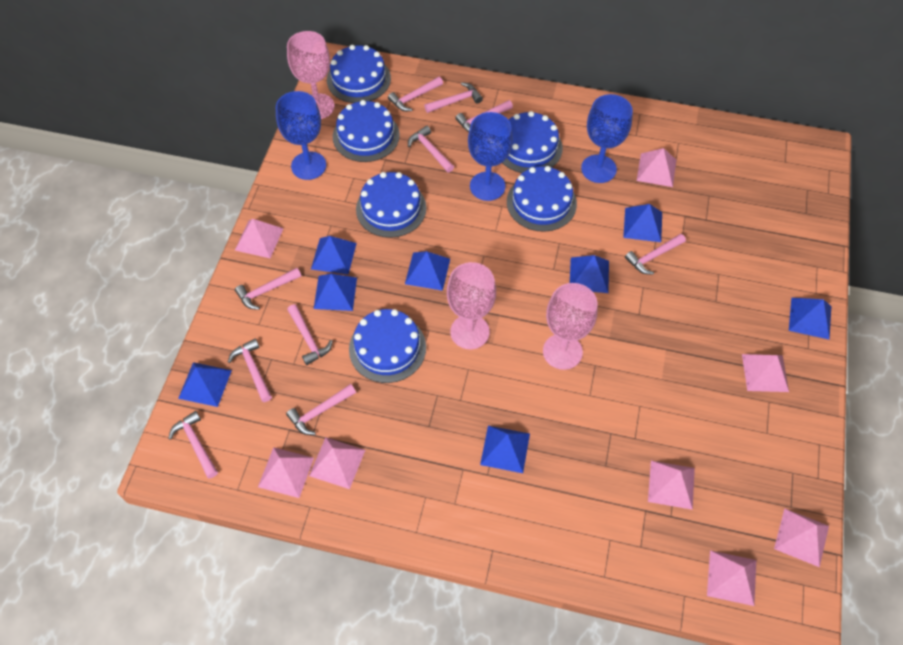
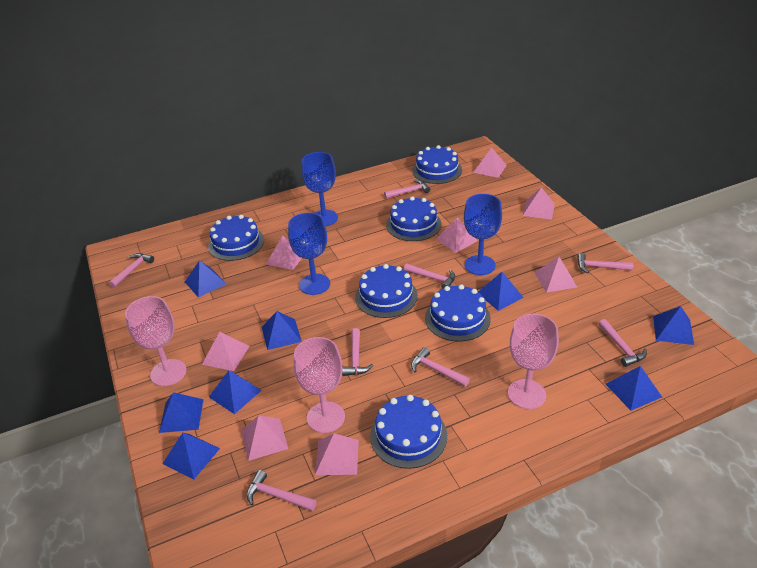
pink hammer: [168,411,218,478] [228,338,272,402] [235,268,301,310] [286,384,356,435] [287,304,333,365] [388,77,443,111] [408,126,454,172] [424,82,483,113] [455,100,513,132] [625,234,686,275] = 10 -> [109,253,154,288] [246,470,316,511] [342,328,373,376] [384,180,430,199] [404,264,455,289] [411,347,470,387] [577,253,633,273] [599,319,647,367] = 8

